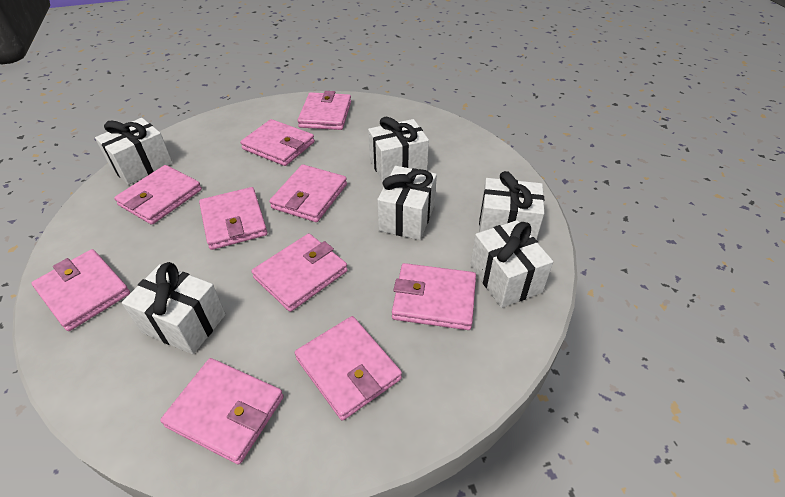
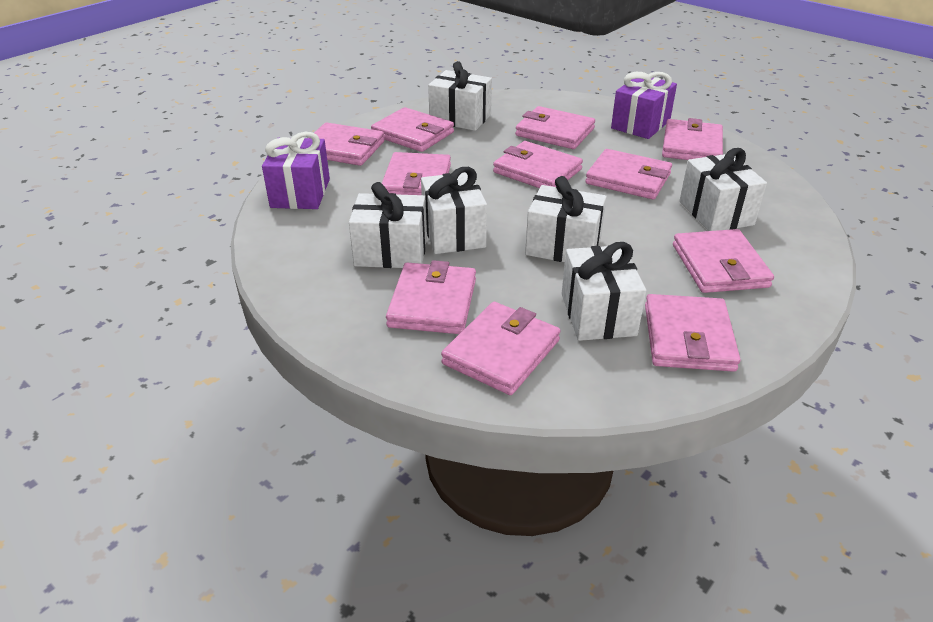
pink wallet: [32,249,130,331] [114,165,202,225] [160,358,284,465] [199,187,268,250] [240,119,315,166] [251,234,348,312] [269,164,347,222] [295,316,402,421] [297,91,351,130] [392,263,476,330] = 10 -> [314,123,384,166] [371,107,454,152] [382,152,451,195] [386,260,476,334] [441,302,560,395] [493,141,583,188] [515,106,595,149] [585,149,672,200] [645,294,740,372] [662,118,723,160] [673,229,774,293] = 11
purple gift: none = 0 -> [262,132,330,209] [611,72,677,139] = 2

